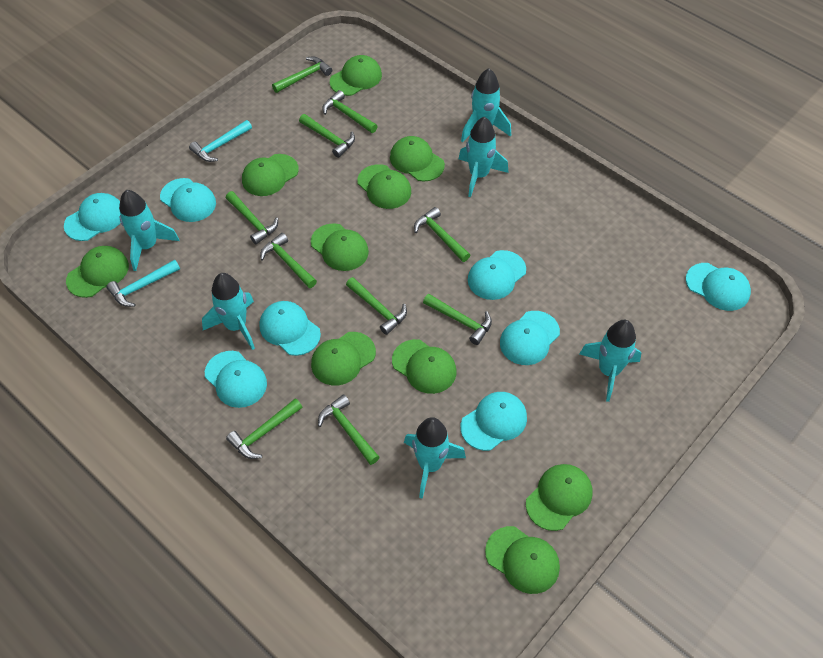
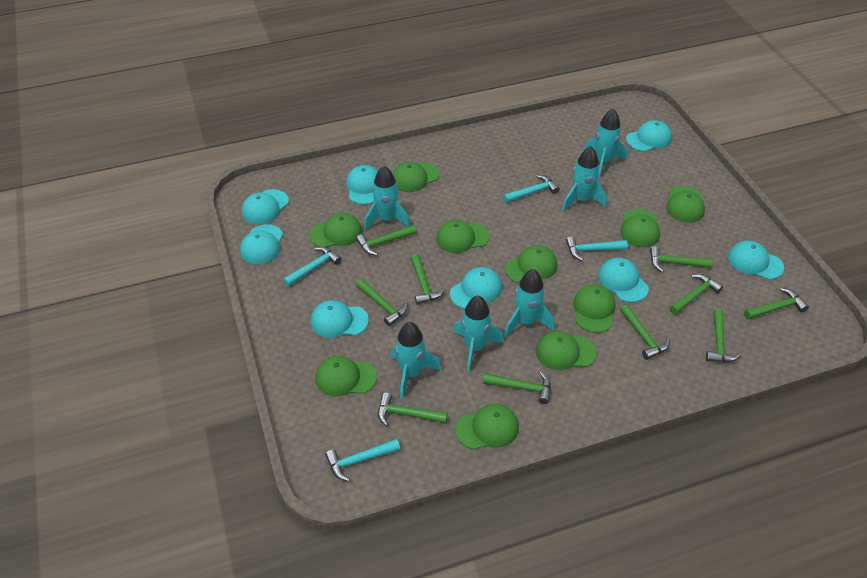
turquoise hammer: [106,260,180,307] [189,120,252,162] = 2 -> [283,247,342,286] [325,439,400,481] [503,175,560,203] [566,236,628,261] = 4

